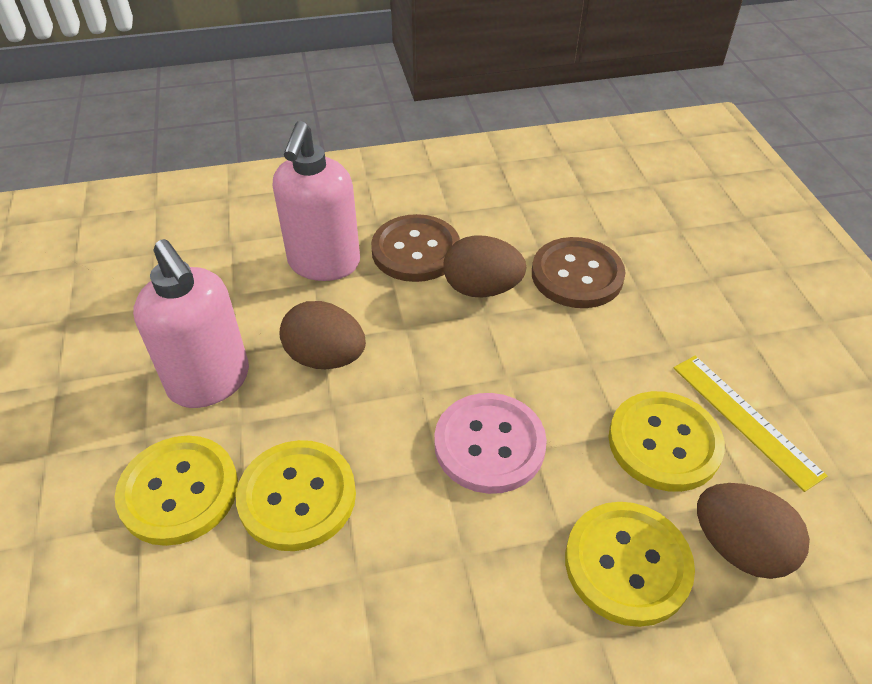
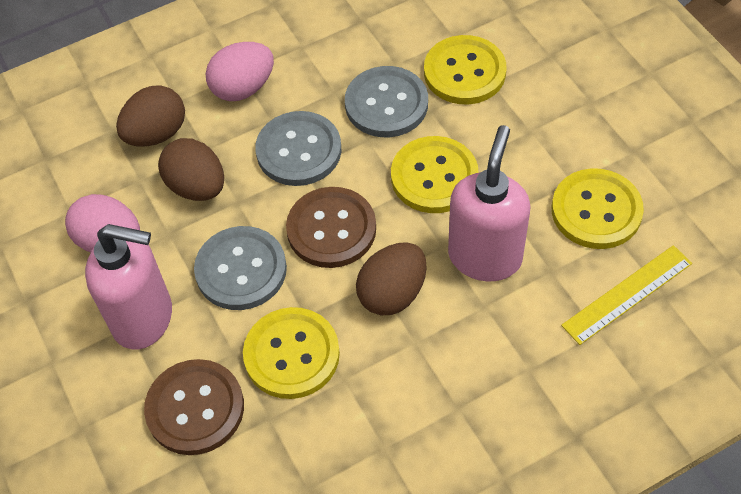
grey button: none = 0 -> [194,226,287,310] [255,111,342,186] [345,66,428,137] = 3
pink button: [434,393,547,494] = 1 -> none = 0
pink egg: none = 0 -> [65,194,140,252] [205,42,274,101] = 2

